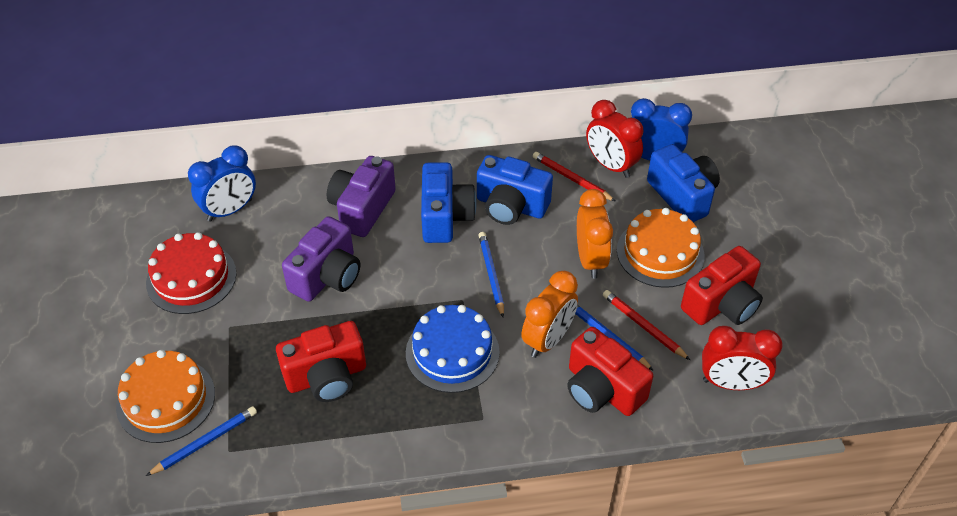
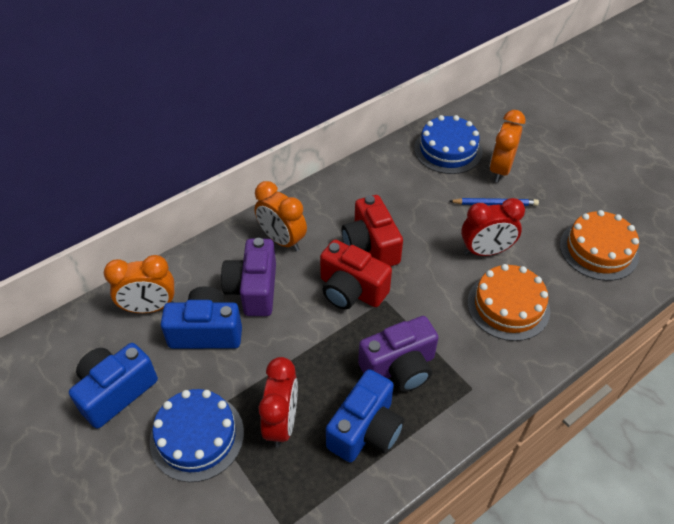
blue cake: [406,305,500,393] = 1 -> [150,389,244,482] [414,115,482,174] = 2
blue clock: [188,145,256,222] [631,98,692,160] = 2 -> none = 0
blue pencil: [146,406,257,476] [478,232,504,318] [575,305,654,371] = 3 -> [449,198,539,206] = 1
orange clock: [521,271,578,358] [577,189,613,279] = 2 -> [104,255,174,313] [255,181,307,251] [490,110,526,182] = 3
red cake: [146,232,236,314] = 1 -> none = 0
red camera: [276,321,366,402] [567,327,653,416] [681,246,763,325] = 3 -> [320,239,392,310] [342,195,403,267] = 2
red pencil: [533,152,615,201] [603,290,690,360] = 2 -> none = 0

